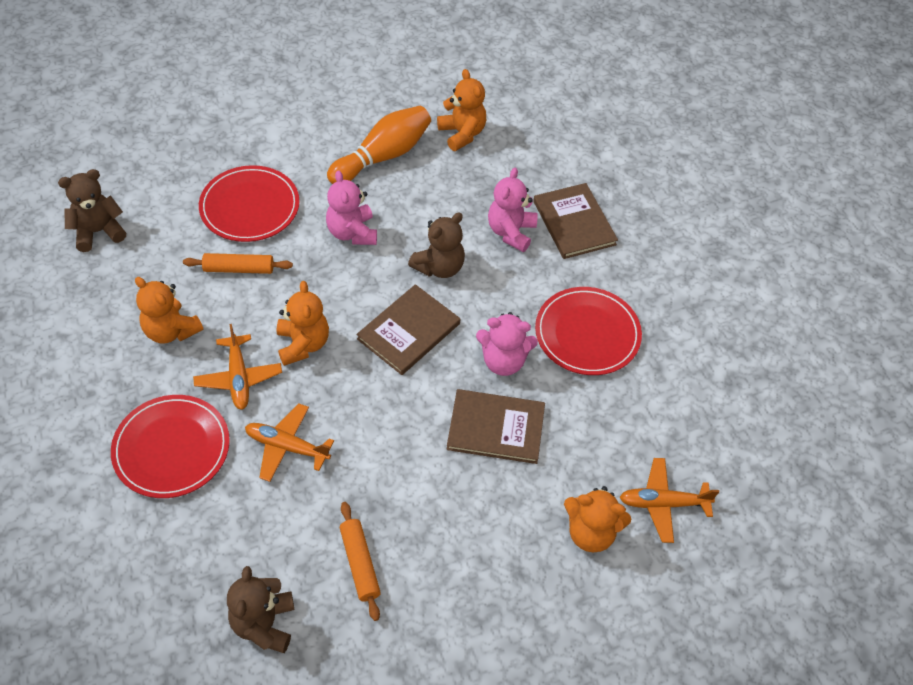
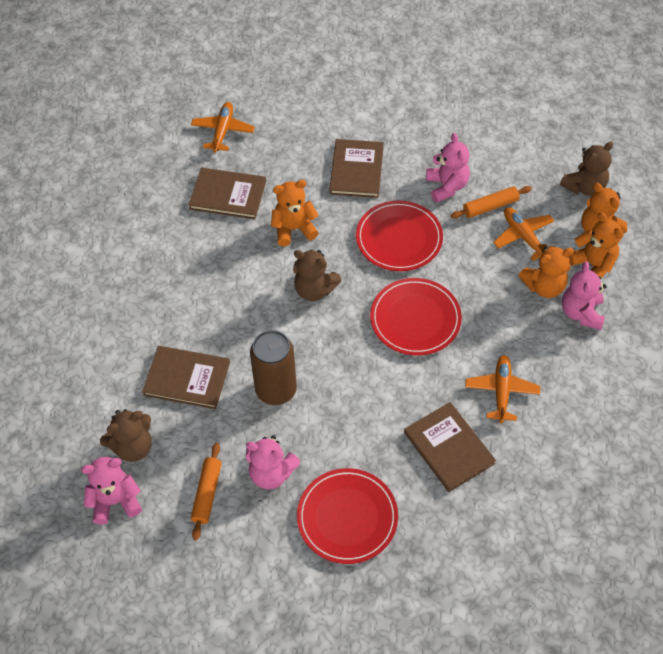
brown book: [356,284,460,375] [447,389,545,464] [533,183,618,259] = 3 -> [142,346,230,409] [189,168,266,219] [329,139,384,198] [404,402,496,492] = 4
brown can: none = 0 -> [250,330,297,405] = 1
orange bowling pin: [327,106,431,184] = 1 -> none = 0
pink teddy bear: [326,170,377,245] [476,312,538,376] [488,168,538,252] = 3 -> [81,457,142,524] [246,435,300,490] [426,133,470,203] [562,262,607,330] = 4

